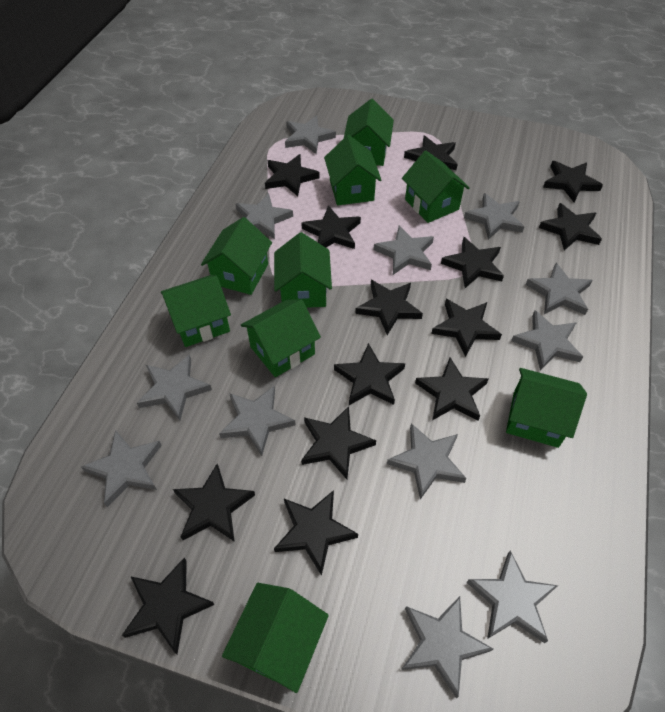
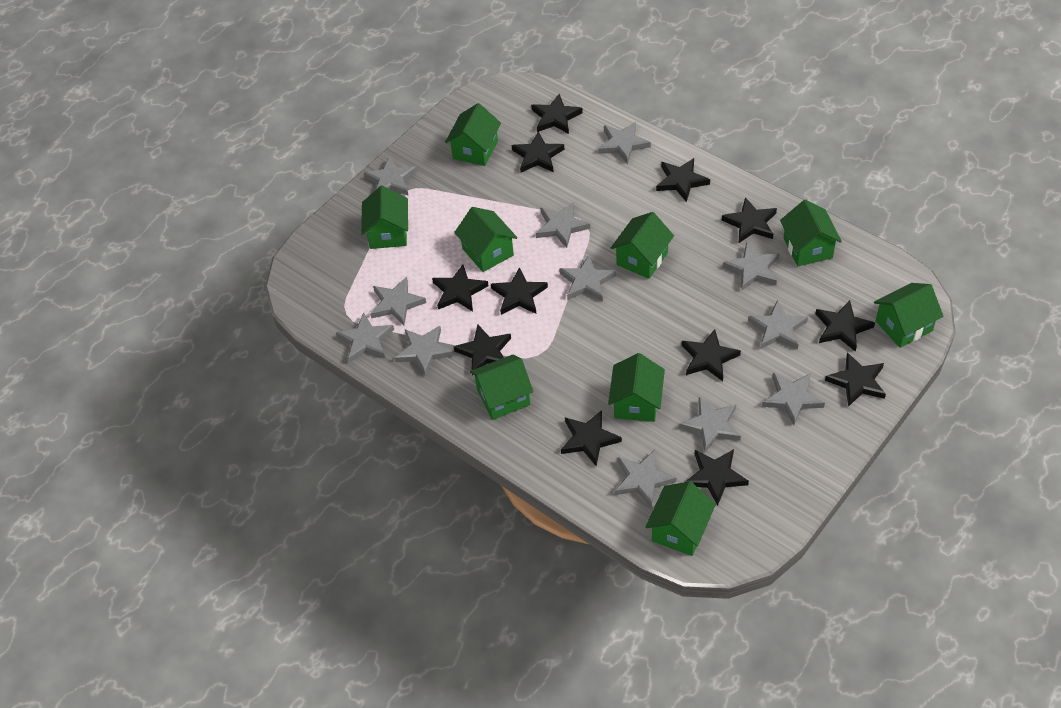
black star: [122,558,214,654] [173,464,255,542] [265,154,320,196] [274,490,358,576] [301,205,361,249] [301,406,376,479] [334,343,405,405] [355,280,423,335] [404,135,458,170] [415,358,489,421] [431,299,502,357] [441,237,504,288] [539,203,602,250] [543,161,603,202] = 14 -> [432,265,489,311] [454,325,511,376] [491,267,548,315] [512,131,565,172] [531,94,583,134] [561,410,622,466] [656,158,710,202] [681,329,741,381] [685,449,749,506] [722,197,777,243] [815,300,875,352] [825,352,886,407] = 12

